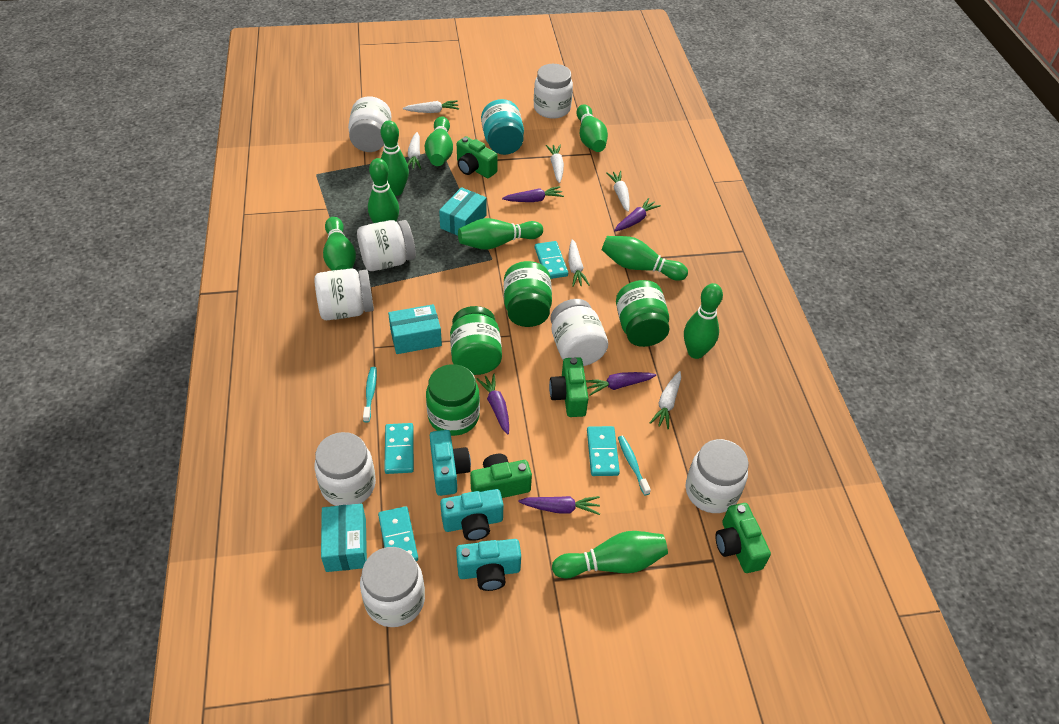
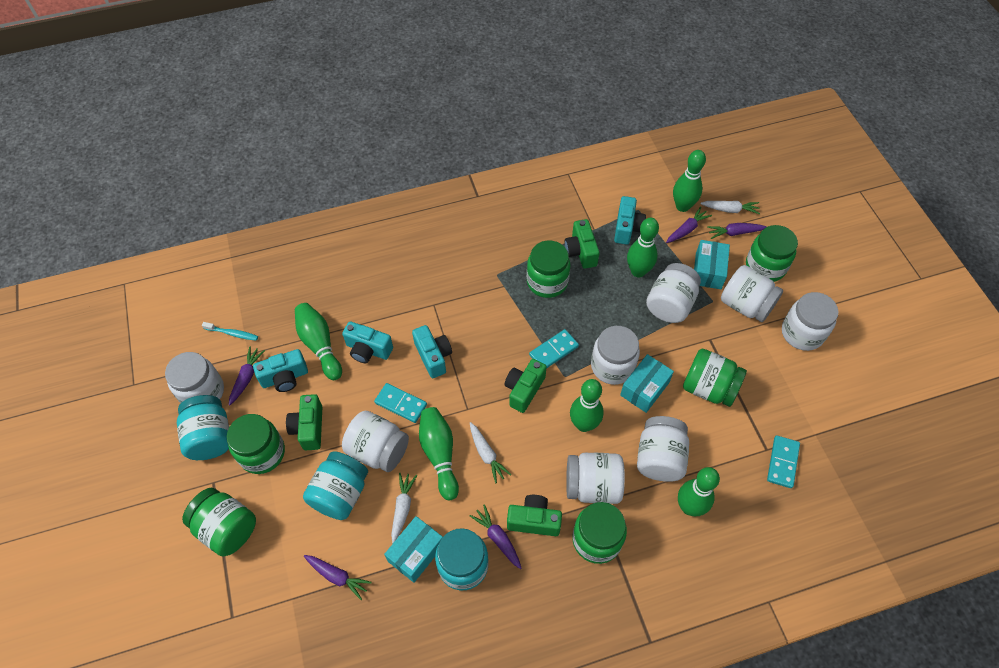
green bowling pin: [323,217,356,271] [368,158,399,223] [381,120,409,196] [425,117,453,166] [458,218,543,250] [552,531,668,579] [576,104,608,152] [602,236,688,281] [684,283,723,359] = 9 -> [295,303,342,380] [419,407,459,500] [570,379,604,432] [627,218,659,277] [673,150,706,212] [678,467,720,516] = 6
green jar: [426,364,480,436] [450,306,502,375] [504,261,552,327] [616,280,670,347] = 4 -> [182,488,256,557] [227,414,285,474] [527,240,570,298] [573,502,627,564] [683,349,747,407] [746,225,798,282] = 6
turquoise camera: [430,430,471,496] [440,489,504,541] [456,539,521,591] = 3 -> [253,349,308,392] [342,321,393,363] [412,325,452,378] [614,196,646,245] = 4
turquoise domino: [378,506,418,561] [384,423,414,474] [535,241,568,279] [587,426,620,476] = 4 -> [374,383,427,423] [529,329,579,369] [767,435,800,488] = 3
turquoise jar: [481,99,524,155] = 1 -> [177,395,229,460] [303,451,368,520] [435,528,489,590] = 3
turquoise toothbrush: [363,367,377,423] [618,436,651,496] = 2 -> [202,322,258,341] = 1
white carrot: [403,100,459,113] [408,132,421,169] [546,144,564,183] [568,239,590,287] [606,171,630,212] [650,371,681,429] = 6 -> [391,473,417,543] [470,422,512,484] [701,201,760,214] = 3

